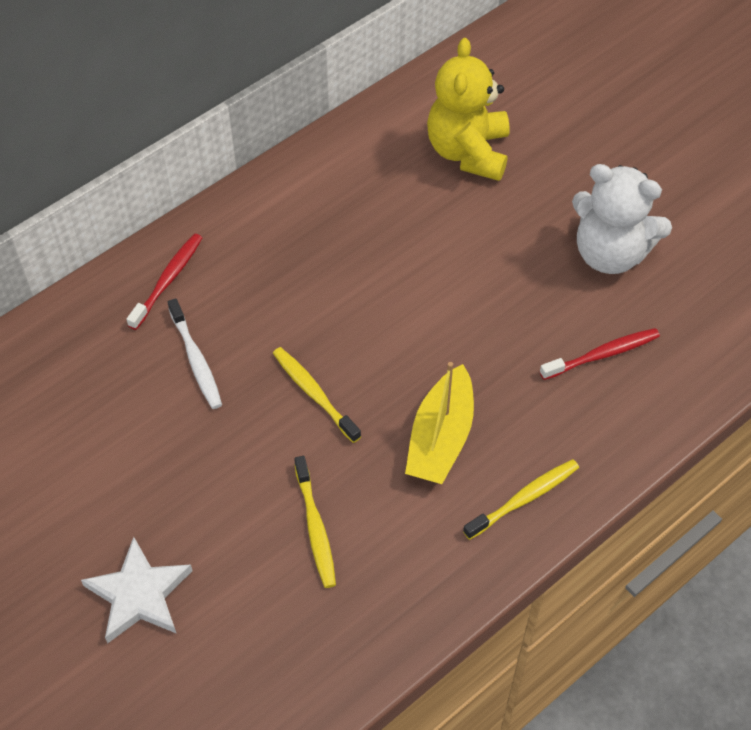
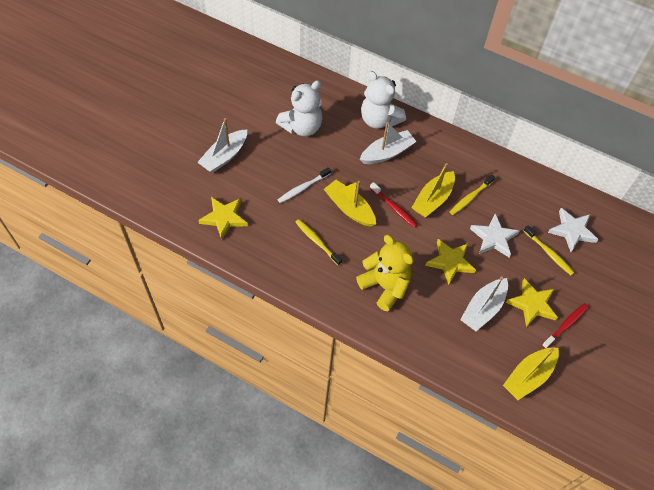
white boat: none = 0 -> [197,118,247,173] [360,122,417,164] [460,276,508,331] = 3
white star: [81,537,193,643] = 1 -> [470,213,519,257] [548,208,599,252] = 2
white teddy bear: [572,164,672,274] = 1 -> [276,80,323,136] [361,71,406,129] = 2
yellow boat: [405,362,474,484] = 1 -> [324,180,376,227] [411,163,455,217] [503,347,559,400] = 3
yellow star: none = 0 -> [198,197,248,240] [425,239,476,285] [506,278,558,327] = 3

